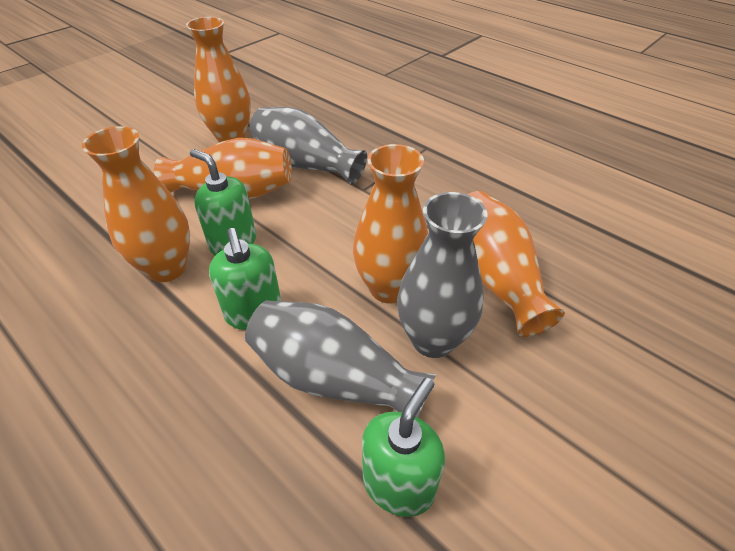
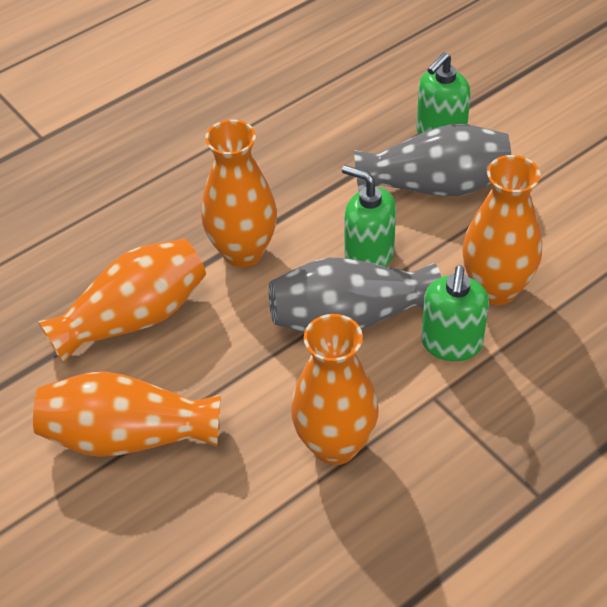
grey vase: [245,300,436,417] [250,107,367,184] [397,192,488,358] = 3 -> [269,258,441,332] [354,124,511,196] = 2

